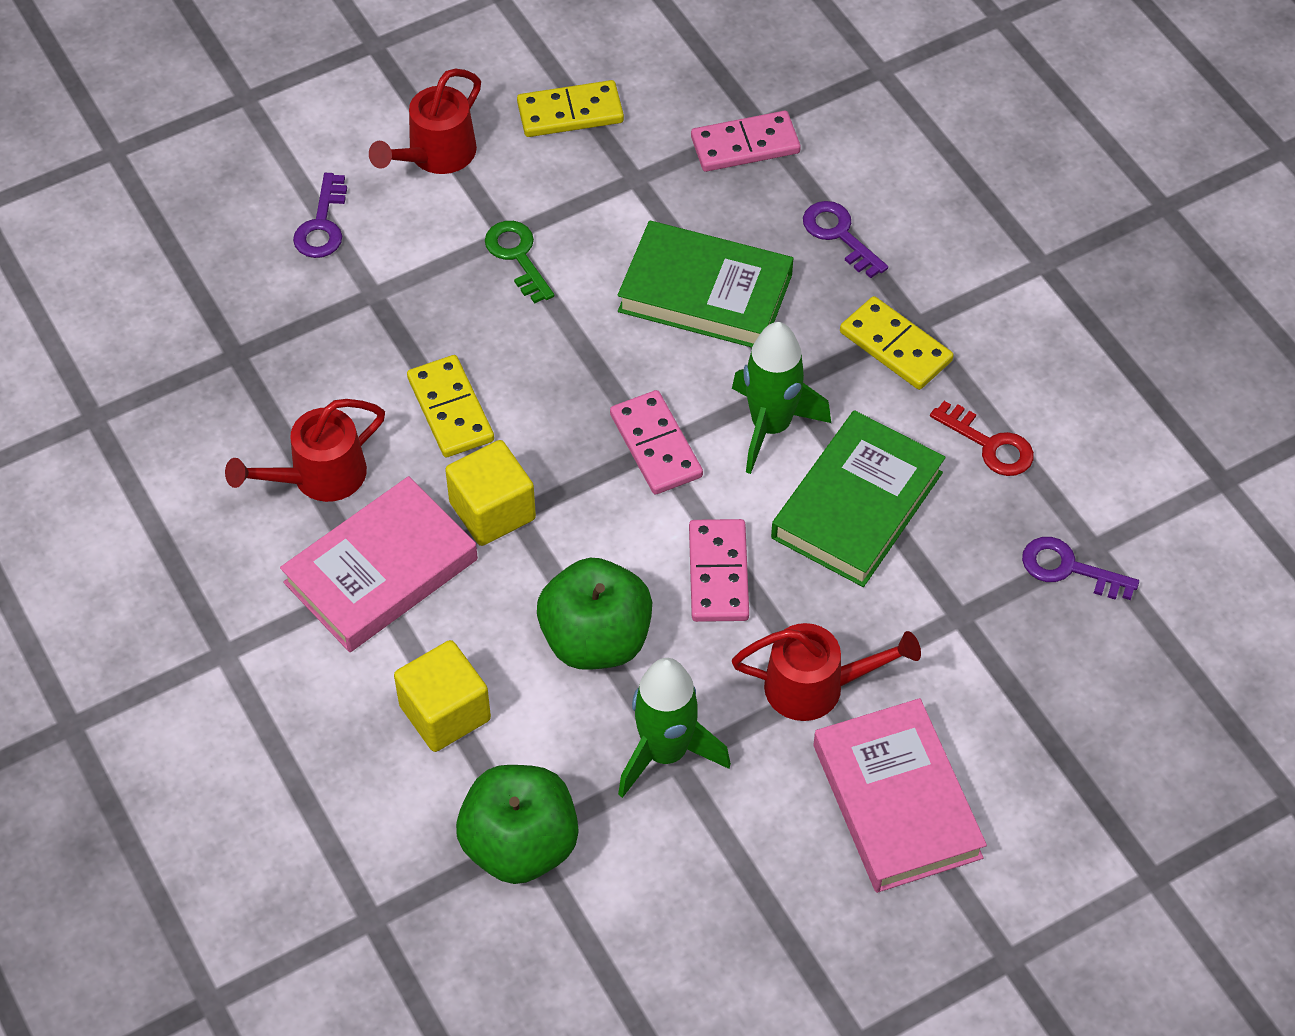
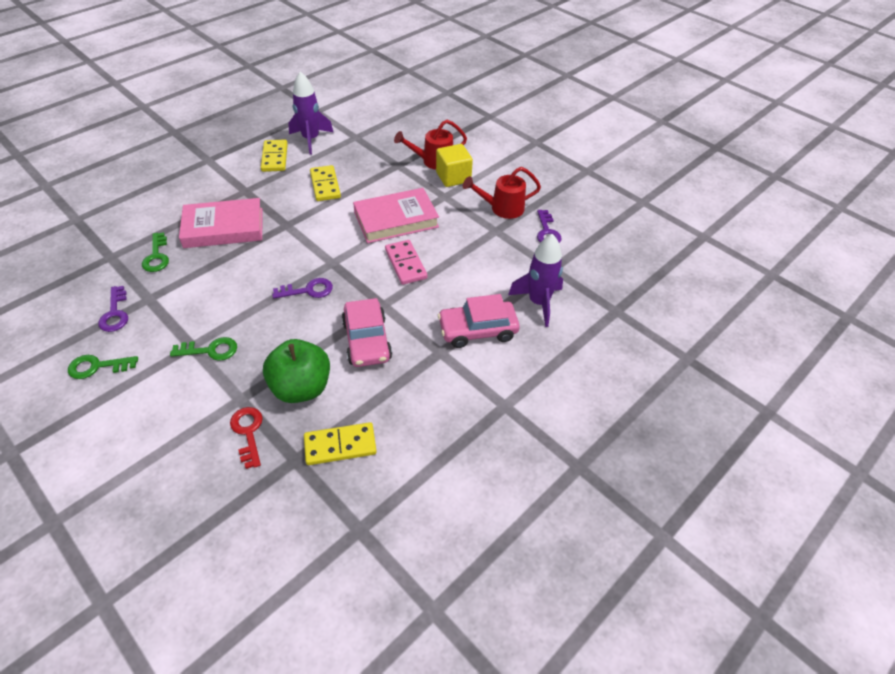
green apple: [456,765,579,884] [537,558,652,670] = 2 -> [263,339,330,403] = 1
green book: [618,221,793,347] [771,410,946,587] = 2 -> none = 0
green key: [485,221,554,304] = 1 -> [68,355,138,379] [142,232,169,272] [170,337,237,361] = 3
green rocket: [618,658,731,798] [732,322,831,474] = 2 -> none = 0
pink car: none = 0 -> [342,298,392,367] [438,294,520,348] = 2
pink domino: [610,390,703,495] [689,519,749,622] [691,111,801,172] = 3 -> [385,240,427,285] = 1
purple rocket: none = 0 -> [288,71,333,155] [508,234,563,327] = 2
red watering can: [225,399,385,502] [369,69,481,174] [732,623,921,721] = 3 -> [394,120,467,170] [463,167,541,219] = 2
yellow cube: [394,640,491,752] [445,440,536,546] = 2 -> [436,144,473,187] = 1

